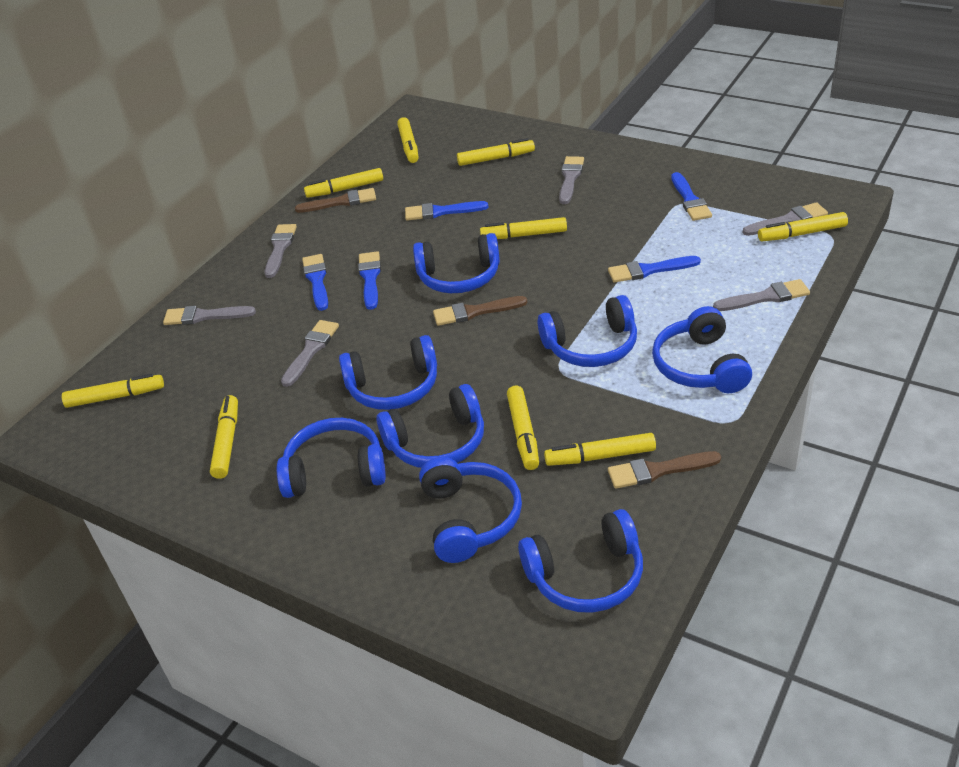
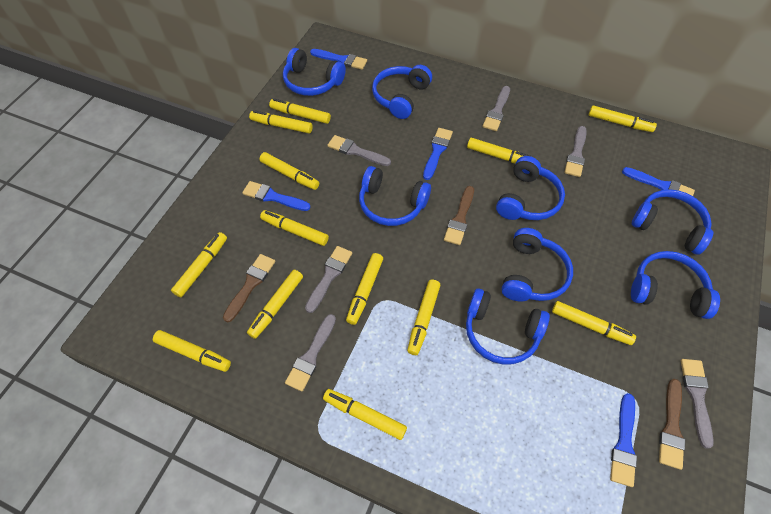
yellow marker: [62,374,164,408] [210,395,238,479] [304,168,383,198] [397,117,419,163] [457,138,535,166] [480,217,567,239] [507,386,539,470] [544,433,656,466] [758,212,848,241] = 9 -> [153,330,231,372] [171,232,227,297] [247,270,303,339] [249,110,313,133] [260,152,319,190] [260,210,329,246] [269,99,331,124] [323,389,407,440] [346,253,383,325] [407,280,441,355] [467,138,530,163] [552,301,636,345] [589,105,657,132] = 13

